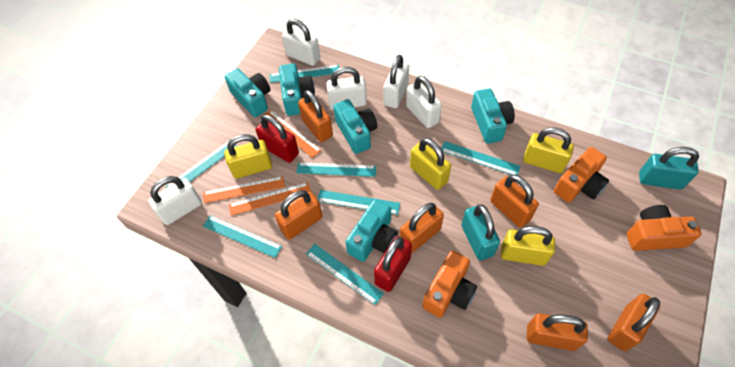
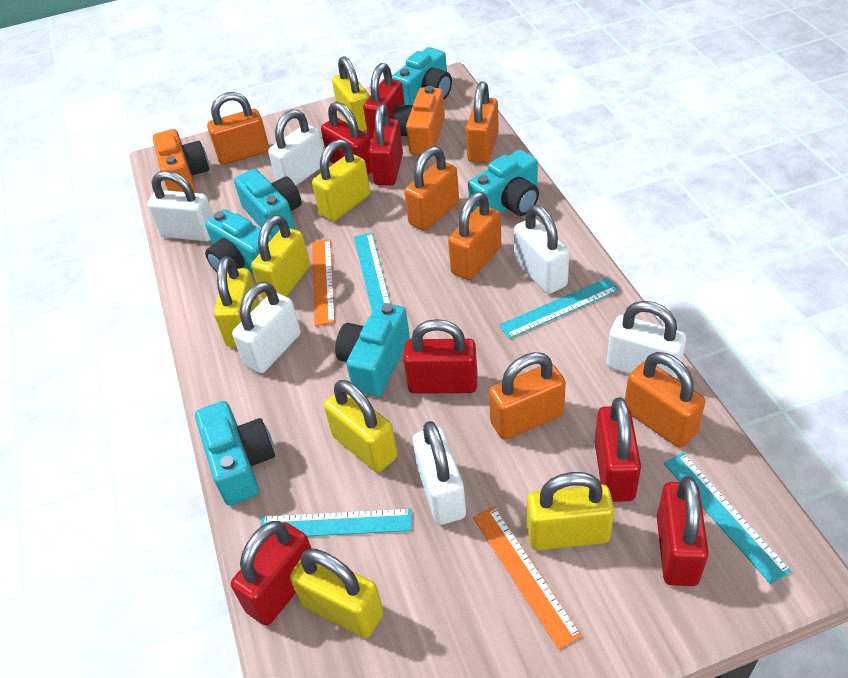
orange camera: [422,251,477,318] [554,147,609,202] [627,205,701,251] = 3 -> [153,129,209,192] [393,86,445,155] = 2
orange ruler: [203,176,285,203] [229,182,311,216] [264,110,321,158] = 3 -> [312,239,335,326] [473,507,582,650] = 2
red padlock: [256,115,299,163] [374,236,412,292] = 2 -> [231,521,311,626] [321,102,372,175] [363,63,405,140] [369,104,403,185] [403,319,477,394] [594,397,641,502] [657,476,709,586] = 7
turquoise camera: [224,68,270,117] [279,64,315,116] [333,99,377,154] [346,199,398,262] [471,88,515,144] = 5 -> [195,401,275,505] [205,209,273,275] [234,169,302,237] [335,302,410,396] [392,47,452,105] [468,150,539,216] = 6
turquoise padlock: [461,204,500,260] [639,147,699,190] = 2 -> none = 0
turquoise ruler: [166,140,236,188] [203,215,282,258] [269,65,339,83] [296,162,376,177] [306,244,384,305] [318,190,400,215] [441,141,521,175] = 7 -> [260,509,412,536] [354,233,391,312] [499,278,619,339] [664,453,792,584] = 4
white padlock: [148,176,202,225] [282,19,320,66] [327,67,367,110] [383,55,409,108] [406,76,442,128] = 5 -> [147,171,214,241] [232,281,301,373] [268,109,324,186] [413,421,466,525] [514,205,569,294] [607,301,686,379] = 6
yellow padlock: [224,134,272,179] [410,138,451,190] [501,226,555,266] [523,127,574,173] = 4 -> [214,256,260,347] [251,215,310,299] [290,548,383,638] [312,139,370,221] [324,380,397,472] [332,56,370,132] [527,472,614,550] = 7

